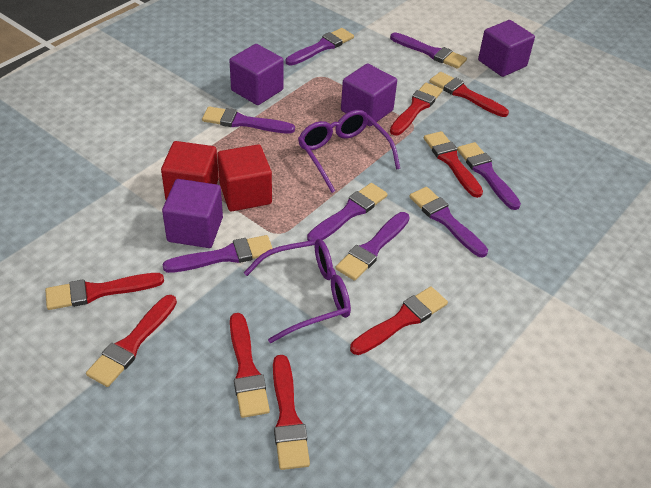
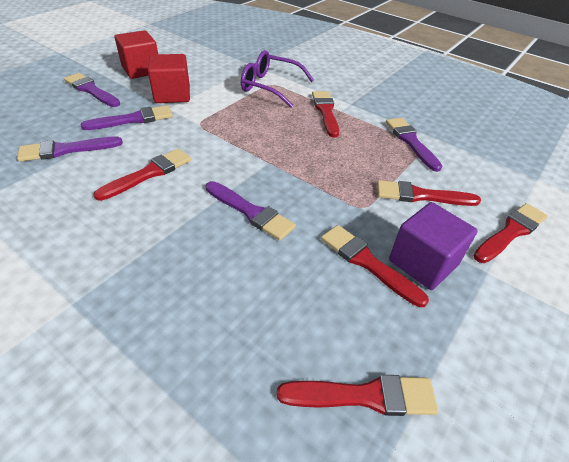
purple brush: [162,235,273,273] [202,107,295,134] [286,28,354,66] [307,183,388,241] [336,212,410,281] [390,32,467,69] [409,187,488,258] [457,142,521,210] = 8 -> [17,137,123,162] [64,73,120,107] [80,105,173,130] [205,181,296,241] [386,118,442,172] = 5
purple cube: [162,179,223,248] [229,44,284,105] [341,63,397,126] [478,20,535,77] = 4 -> [389,202,477,290] = 1
purple glasses: [244,239,351,343] [298,110,400,193] = 2 -> [241,50,314,108] = 1
red brush: [45,273,164,310] [86,295,177,387] [230,313,270,418] [273,355,310,470] [350,286,448,355] [390,83,443,136] [424,131,483,198] [429,72,509,117] = 8 -> [93,148,191,201] [277,375,438,416] [312,91,339,138] [321,225,429,307] [377,180,481,206] [473,203,548,263] = 6

